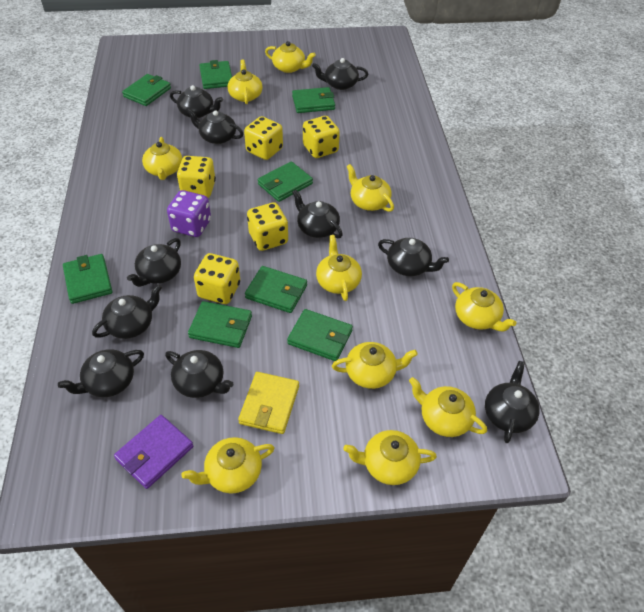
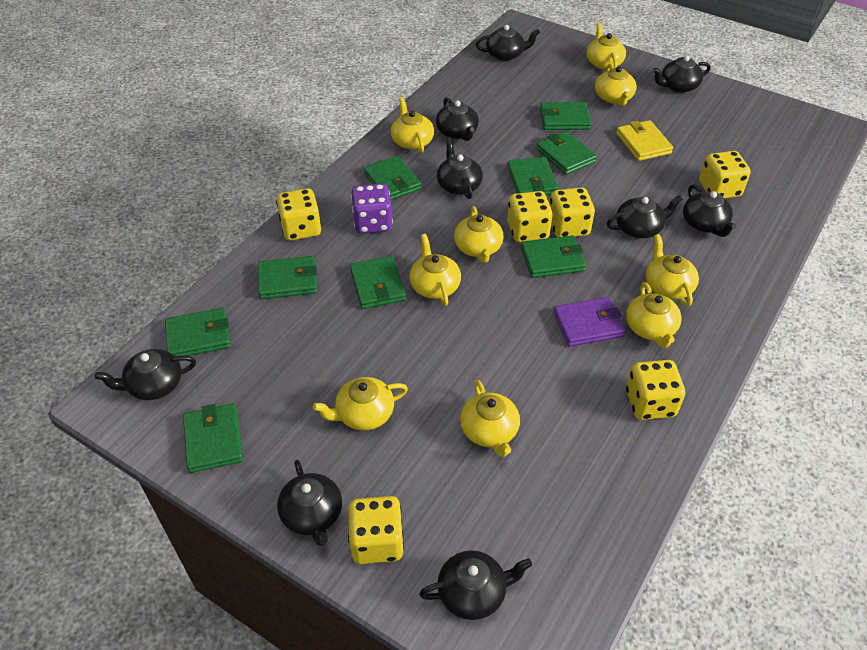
black teapot: [58,349,144,397] [92,284,162,339] [127,238,181,287] [165,350,233,398] [170,85,223,118] [186,109,244,144] [292,190,343,238] [312,58,368,90] [378,238,449,276] [485,361,540,443] = 10 -> [95,349,196,400] [277,460,342,546] [419,550,532,620] [436,97,479,141] [437,139,483,199] [476,25,540,61] [607,195,683,238] [653,56,711,93] [683,184,736,237] = 9
green wallet: [63,254,112,304] [122,74,171,106] [188,301,252,348] [199,60,232,89] [245,266,307,313] [258,161,313,202] [287,309,353,361] [292,87,335,113] = 8 -> [165,308,231,356] [183,403,243,473] [258,256,317,299] [350,256,406,309] [364,156,422,200] [507,157,558,195] [521,235,586,278] [536,131,597,175] [540,102,591,130] = 9
yellow dice: [177,156,216,198] [194,253,240,304] [244,116,283,160] [247,202,288,251] [303,116,340,158] = 5 -> [276,188,321,241] [348,496,404,564] [507,191,553,242] [550,187,595,237] [626,360,685,420] [699,151,751,199] = 6
yellow teapot: [142,137,182,180] [182,437,274,494] [227,59,263,104] [265,41,316,73] [316,235,362,301] [332,342,418,389] [343,430,437,485] [346,164,394,212] [409,377,487,437] [452,282,516,332] = 10 -> [313,377,408,430] [391,97,434,153] [409,234,461,306] [454,206,504,263] [460,380,520,457] [587,23,626,70] [595,64,637,106] [626,282,681,348] [646,234,699,307] = 9

